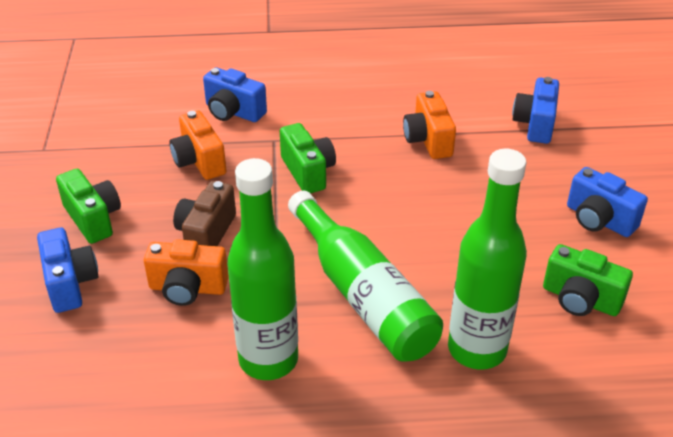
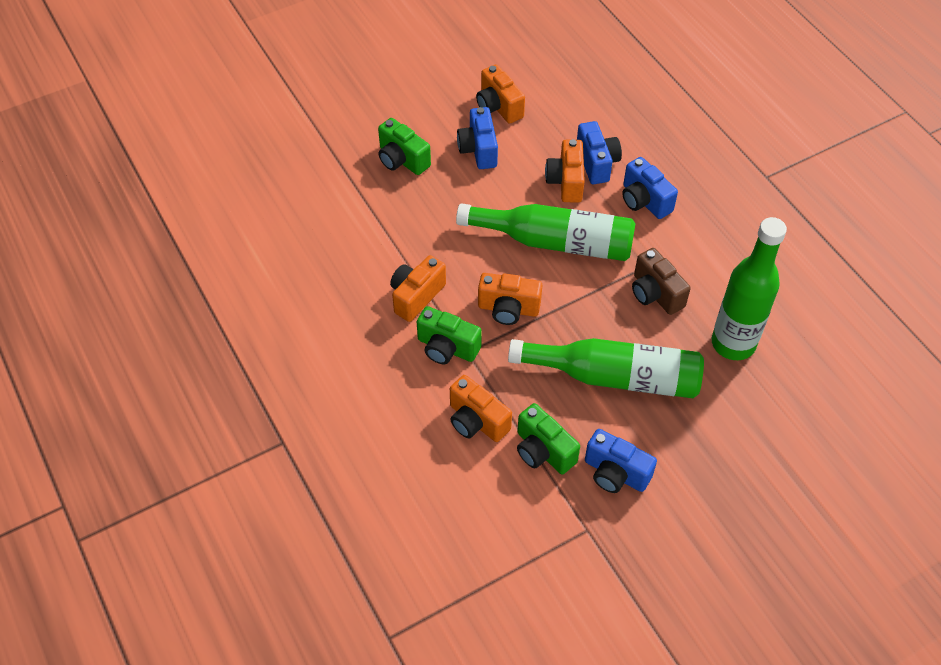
orange camera: [144,239,229,306] [169,110,226,180] [403,91,456,159] = 3 -> [390,255,446,322] [450,375,512,442] [476,64,525,124] [478,273,542,325] [545,139,585,203] = 5

